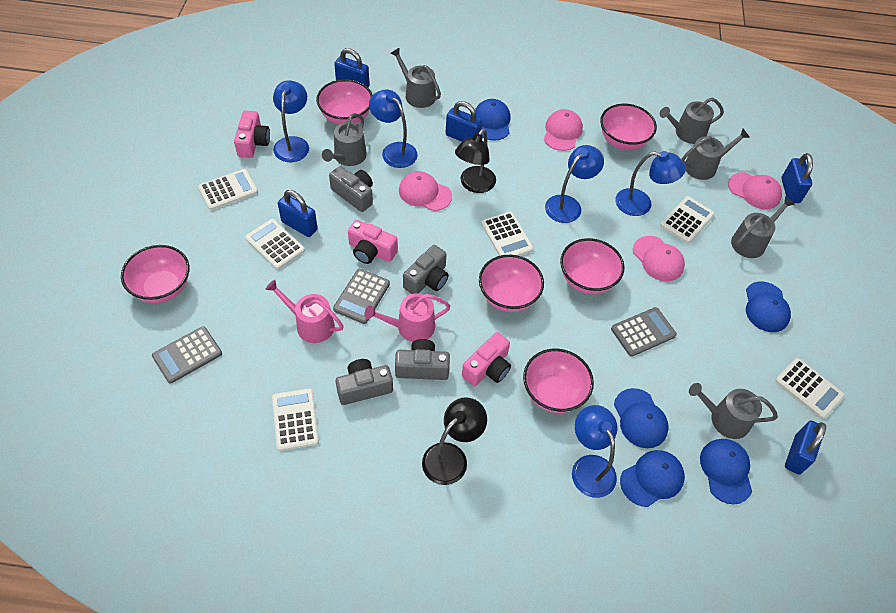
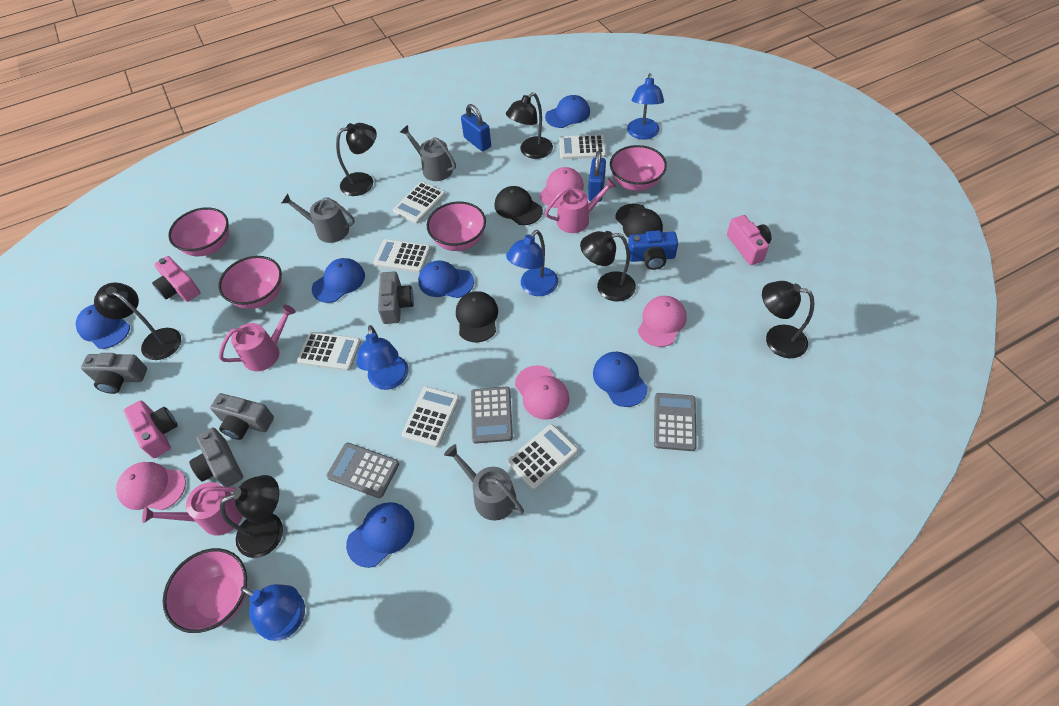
black cap: none = 0 -> [456,291,498,342] [494,186,543,225] [615,203,663,238] = 3
black lamp: [422,397,487,485] [455,129,496,193] = 2 -> [94,282,181,360] [220,475,283,558] [336,123,377,196] [506,93,553,159] [580,231,636,302] [762,281,814,358] = 6
blue camera: none = 0 -> [628,230,678,270] = 1
blue cap: [475,99,511,141] [614,388,669,448] [620,450,685,507] [700,439,752,504] [746,281,791,332] = 5 -> [76,304,130,349] [312,258,365,303] [346,502,414,568] [418,260,474,298] [545,95,590,128] [593,352,648,407] = 6
blue lamp: [273,80,309,162] [369,89,418,168] [545,145,604,223] [572,405,617,498] [615,151,686,216] = 5 -> [241,584,305,641] [357,325,409,390] [506,230,558,296] [627,73,664,140] = 4
blue padlock: [278,190,318,237] [334,48,369,88] [446,101,482,142] [781,153,813,203] [785,421,826,474] = 5 -> [461,104,491,151] [588,151,606,202] = 2
grey watering can: [322,113,367,166] [390,47,441,108] [660,98,724,144] [681,129,750,180] [689,383,778,439] [731,196,795,258] = 6 -> [282,194,355,243] [400,125,456,181] [444,444,524,521] = 3
pink bowl: [121,245,189,303] [316,79,372,125] [479,255,544,312] [523,349,594,413] [560,238,624,294] [600,104,657,150] = 6 -> [163,548,248,633] [168,207,229,256] [218,256,282,309] [427,202,486,251] [610,145,667,191] = 5
pink watering can: [265,280,344,343] [365,293,451,342] = 2 -> [142,482,243,536] [219,305,296,371] [545,178,616,233] = 3

